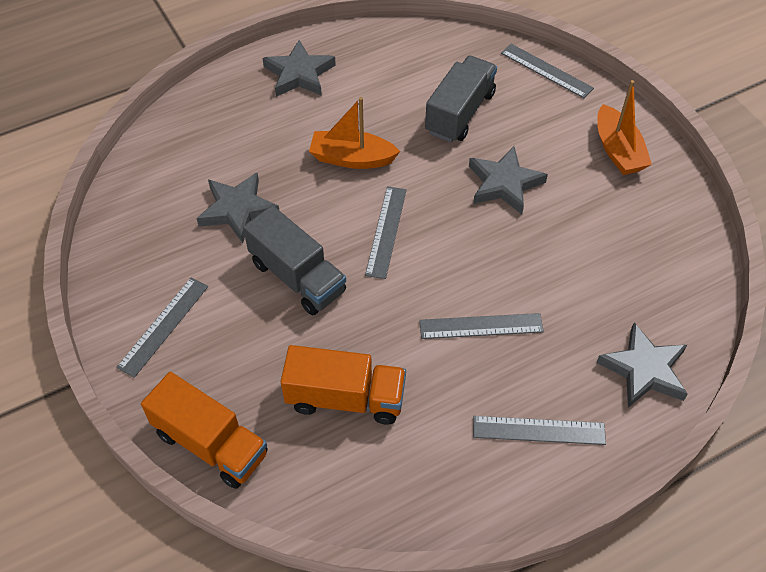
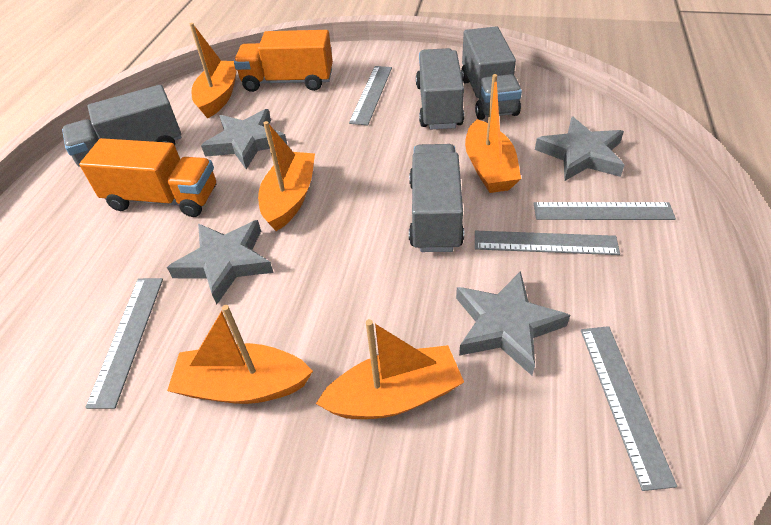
grey truck: [243,205,346,315] [425,56,497,142] = 2 -> [62,85,181,167] [409,144,464,252] [416,48,464,129] [461,26,522,120] = 4
orange boat: [309,97,400,169] [597,80,652,175] = 2 -> [167,305,313,404] [190,23,237,119] [258,121,315,231] [316,319,464,419] [465,74,521,193] = 5

